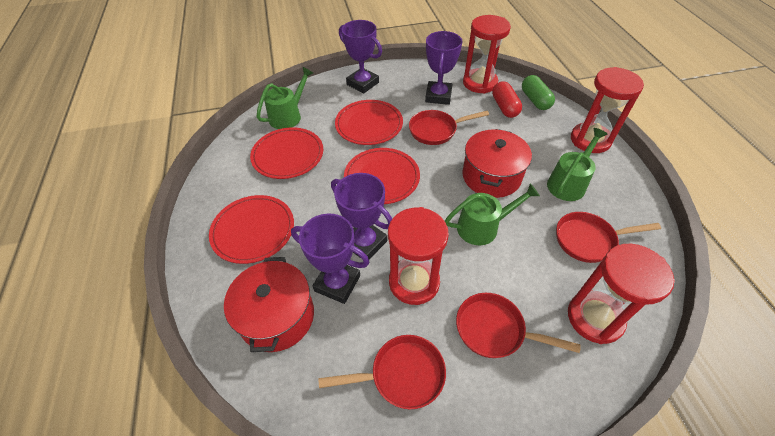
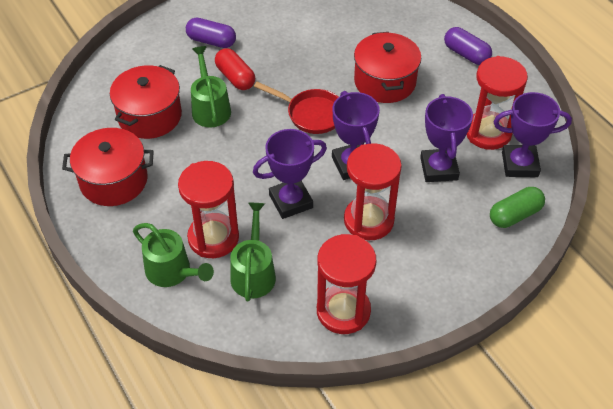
purple capsule: none = 0 -> [186,18,236,48] [444,27,492,65] = 2
red pan: [319,335,446,409] [409,110,489,145] [456,293,581,358] [556,212,661,263] = 4 -> [254,82,338,134] = 1
red plate: [209,195,294,264] [250,127,323,179] [335,100,403,145] [344,148,420,204] = 4 -> none = 0
red pot: [224,257,314,352] [462,129,532,198] = 2 -> [62,128,154,206] [110,65,182,139] [354,32,421,103] = 3

